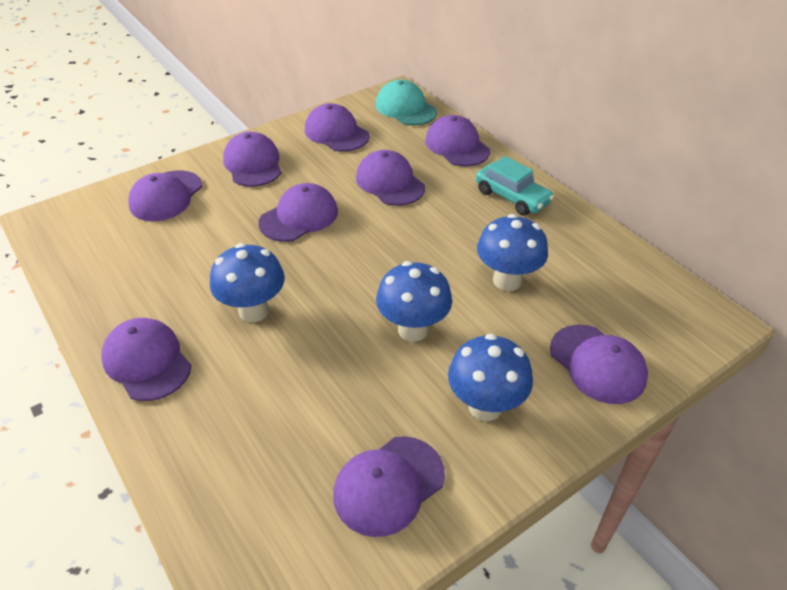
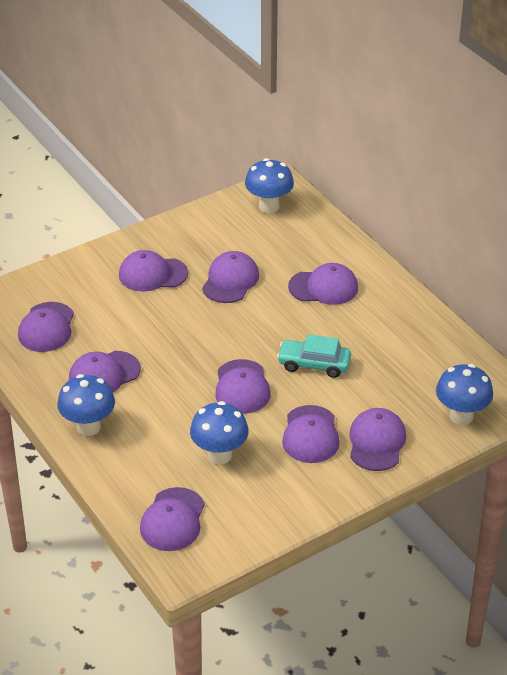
turquoise cap: [376,80,437,125] = 1 -> none = 0

